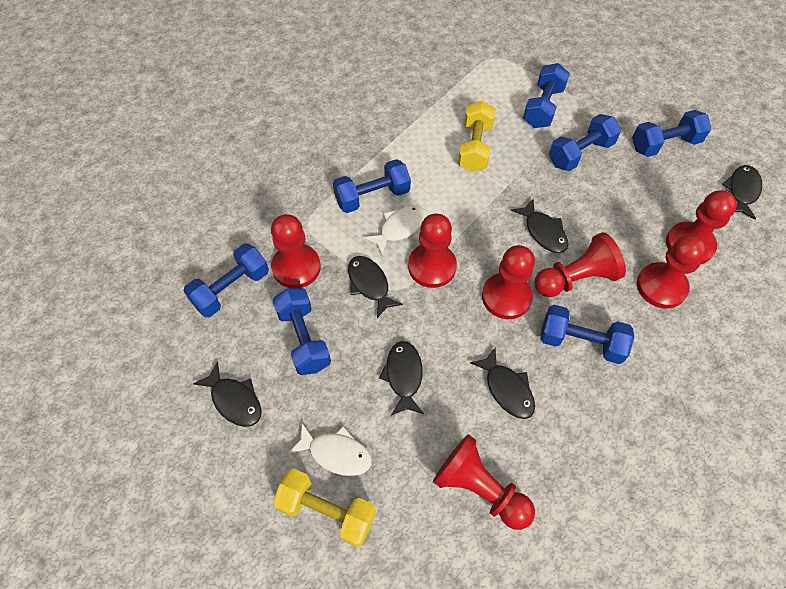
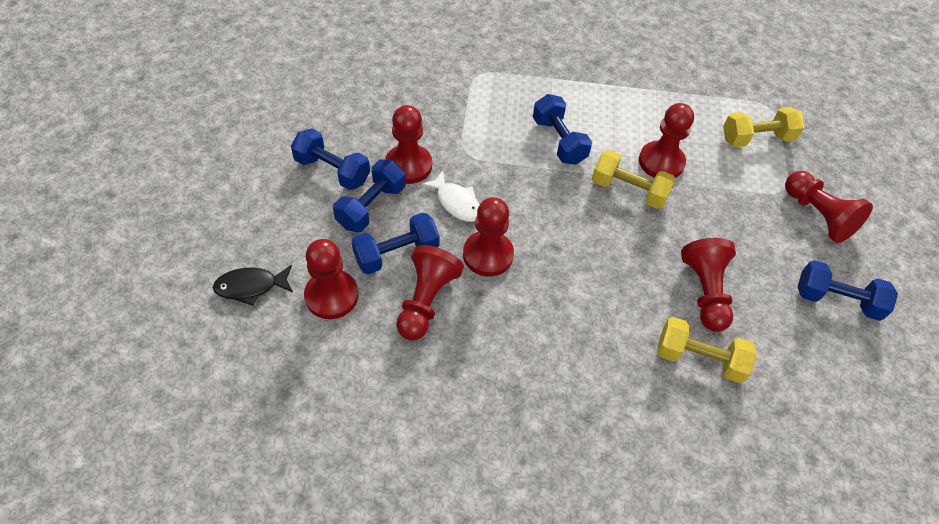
black fish: [193,361,262,427] [348,256,403,318] [379,341,424,416] [470,347,535,419] [511,199,568,253] [722,165,762,220] = 6 -> [213,265,293,306] = 1
blue dumbbell: [183,243,269,317] [272,288,331,375] [333,159,411,213] [523,63,570,128] [541,305,634,364] [549,114,621,171] [632,110,711,157] = 7 -> [291,128,370,190] [333,159,406,232] [351,213,440,274] [533,94,592,165] [798,260,898,321] = 5
white fish: [288,423,372,476] [363,205,426,255] = 2 -> [421,171,480,222] = 1
yellow dumbbell: [273,469,376,547] [458,101,496,172] = 2 -> [592,150,675,209] [657,317,757,383] [723,107,805,147] = 3

